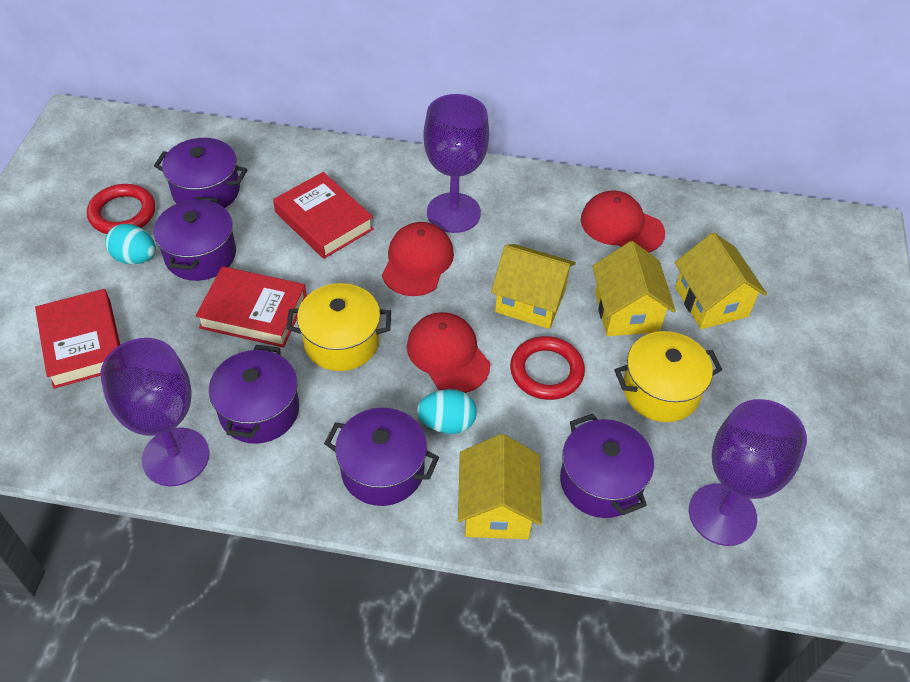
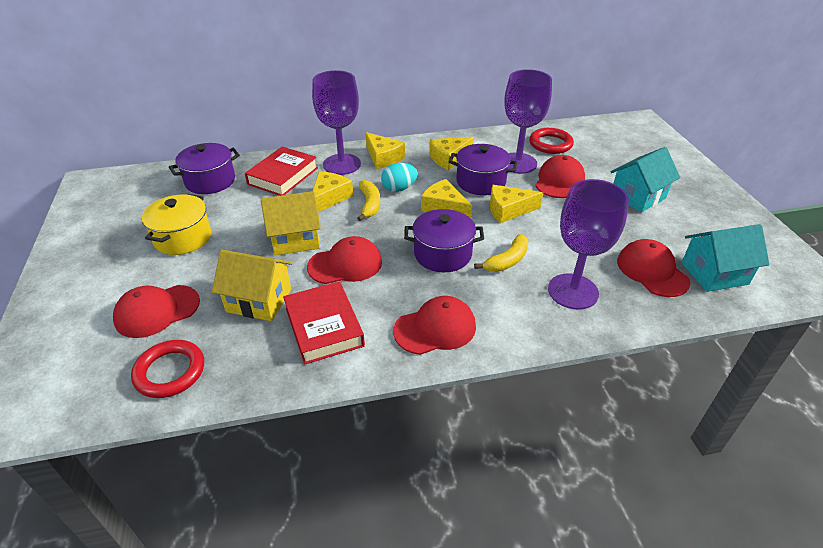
purple pot: [154,138,247,208] [154,197,236,281] [209,345,299,444] [324,408,439,506] [560,414,654,518] = 5 -> [169,143,240,194] [404,209,484,272] [449,144,518,195] = 3
red book: [35,289,120,389] [196,266,307,347] [273,172,374,259] = 3 -> [245,146,318,196] [283,281,365,365] = 2
red cap: [382,222,454,296] [407,312,490,393] [581,191,665,253] = 3 -> [113,285,200,338] [307,236,382,284] [393,296,476,355] [535,155,585,198] [617,239,690,297] = 5
turquoise egg: [105,224,156,264] [417,389,477,434] = 2 -> [381,163,418,192] = 1
turquoise house: none = 0 -> [611,147,680,212] [682,224,769,292] = 2
yellow banana: none = 0 -> [357,180,380,221] [474,234,529,272] = 2
yellow cheese: none = 0 -> [313,171,353,212] [366,132,405,169] [421,179,472,218] [429,137,474,170] [490,185,543,223] = 5
yellow house: [458,434,542,539] [491,244,576,329] [592,241,676,336] [675,232,767,329] = 4 -> [212,250,292,321] [261,191,321,256] = 2
yellow pot: [286,283,391,371] [614,331,722,422] = 2 -> [142,194,211,255] = 1

